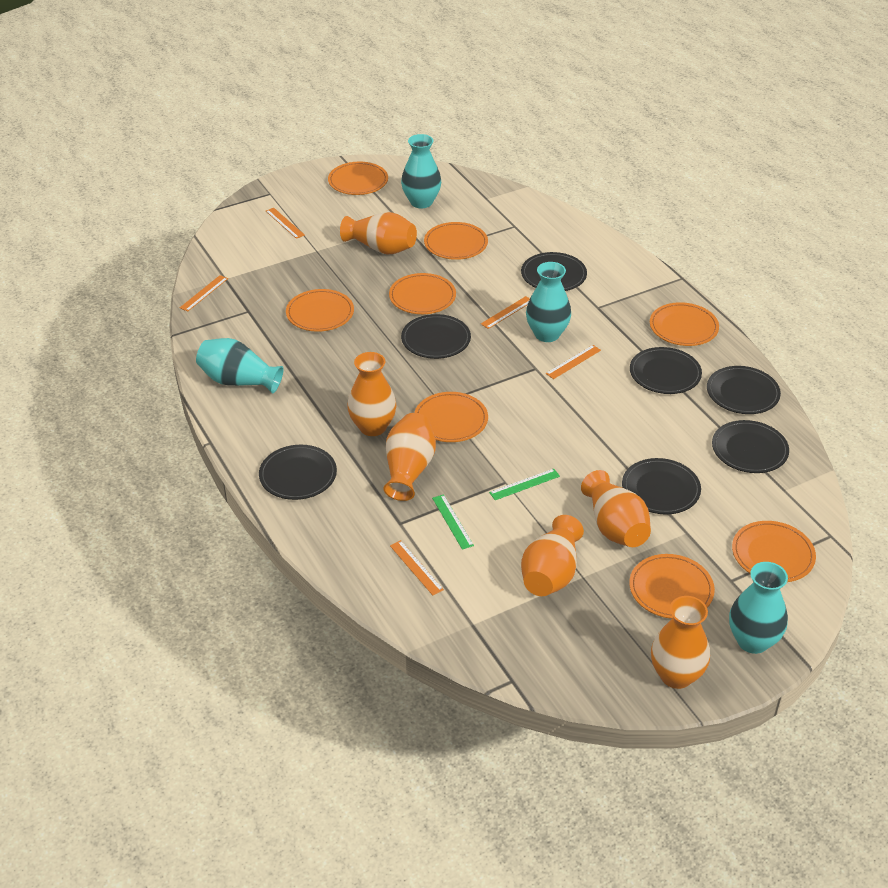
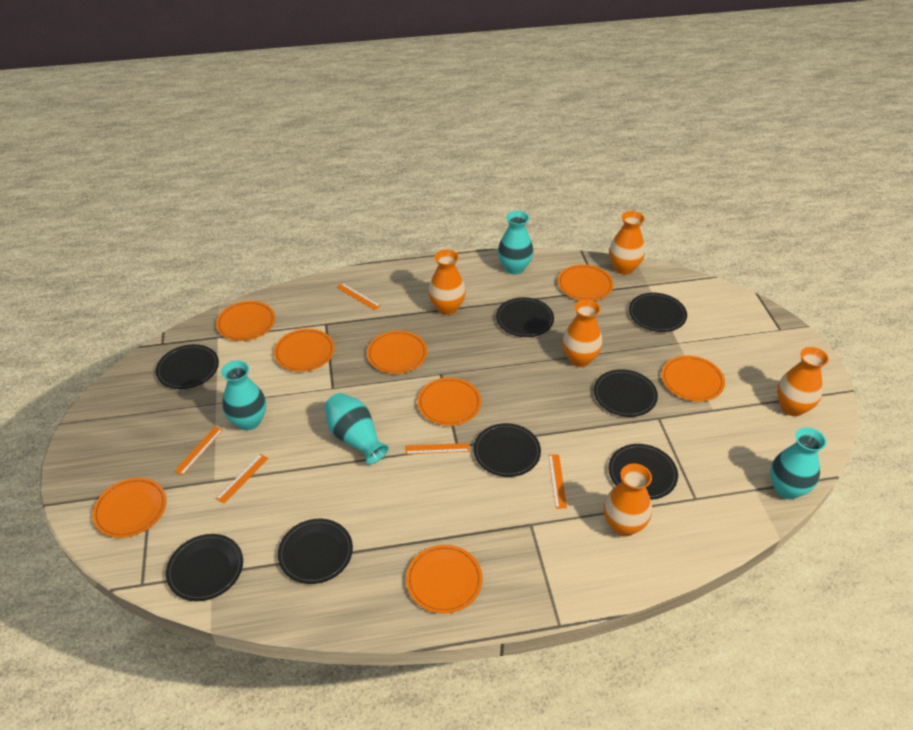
black plate: [259,445,337,500] [401,314,471,359] [521,252,587,291] [622,458,701,515] [630,347,702,394] [707,366,781,414] [712,420,789,473] = 7 -> [156,344,219,389] [166,534,243,601] [278,519,353,584] [473,423,541,477] [496,297,554,337] [594,369,658,417] [608,444,678,500] [629,293,687,332] = 8
green ruler: [432,494,474,550] [489,469,560,500] = 2 -> none = 0
orange vase: [340,212,417,255] [347,352,396,436] [383,413,436,501] [521,515,584,596] [581,470,651,547] [651,596,710,689] = 6 -> [428,250,466,315] [562,299,602,367] [604,463,652,536] [609,211,645,275] [777,347,829,416] = 5

